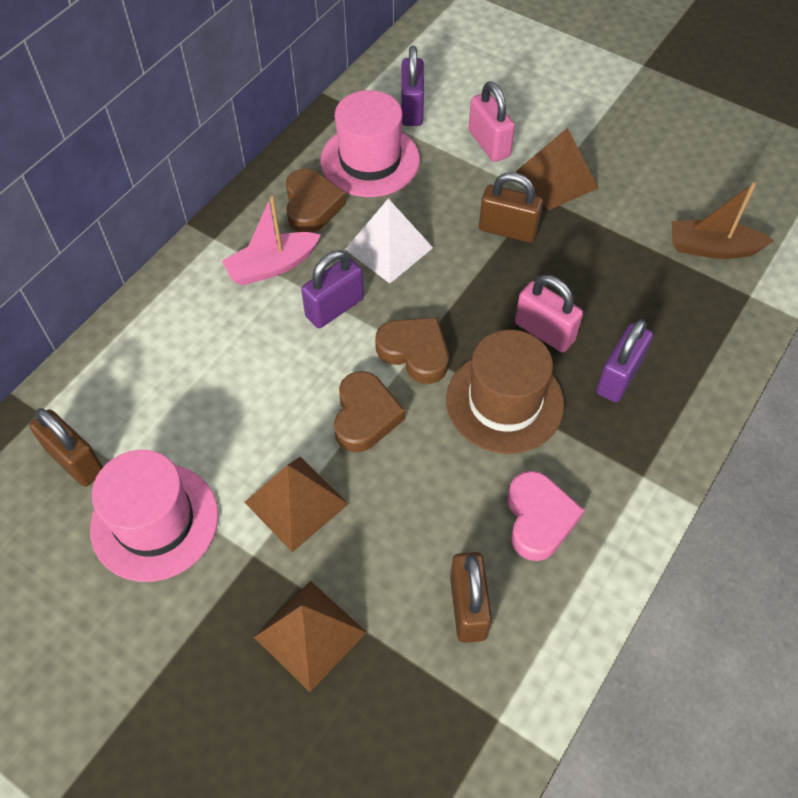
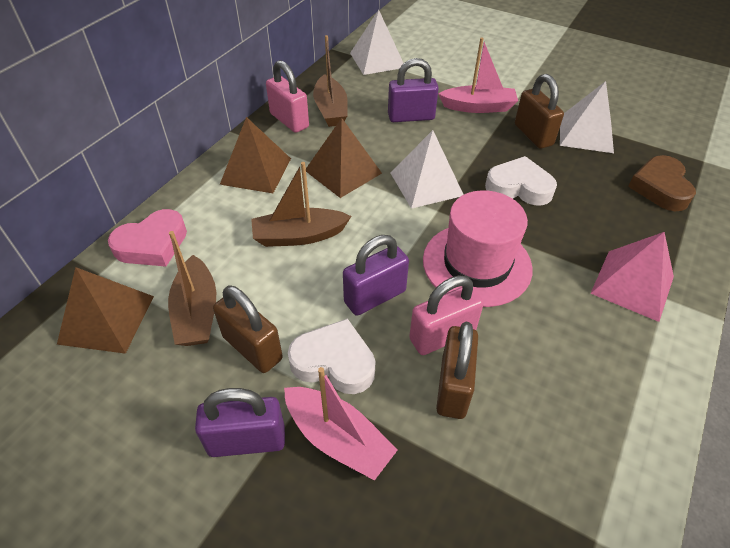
brown boat: [671,182,774,259] = 1 -> [168,231,216,346] [251,162,351,247] [313,35,348,127] = 3
brown hat: [446,330,564,454] = 1 -> none = 0
brown heart: [286,169,346,233] [334,371,405,453] [375,317,449,384] = 3 -> [628,155,696,211] = 1
pink boat: [222,196,321,285] = 1 -> [284,367,398,481] [438,37,518,113] = 2
pink hat: [90,450,218,582] [320,90,420,197] = 2 -> [423,190,533,307] = 1
pink pyramid: none = 0 -> [590,232,674,322] = 1
white heart: none = 0 -> [288,318,376,394] [485,156,557,206] = 2
white pyramid: [345,198,433,283] = 1 -> [350,10,403,75] [390,130,464,209] [560,81,614,153] = 3

